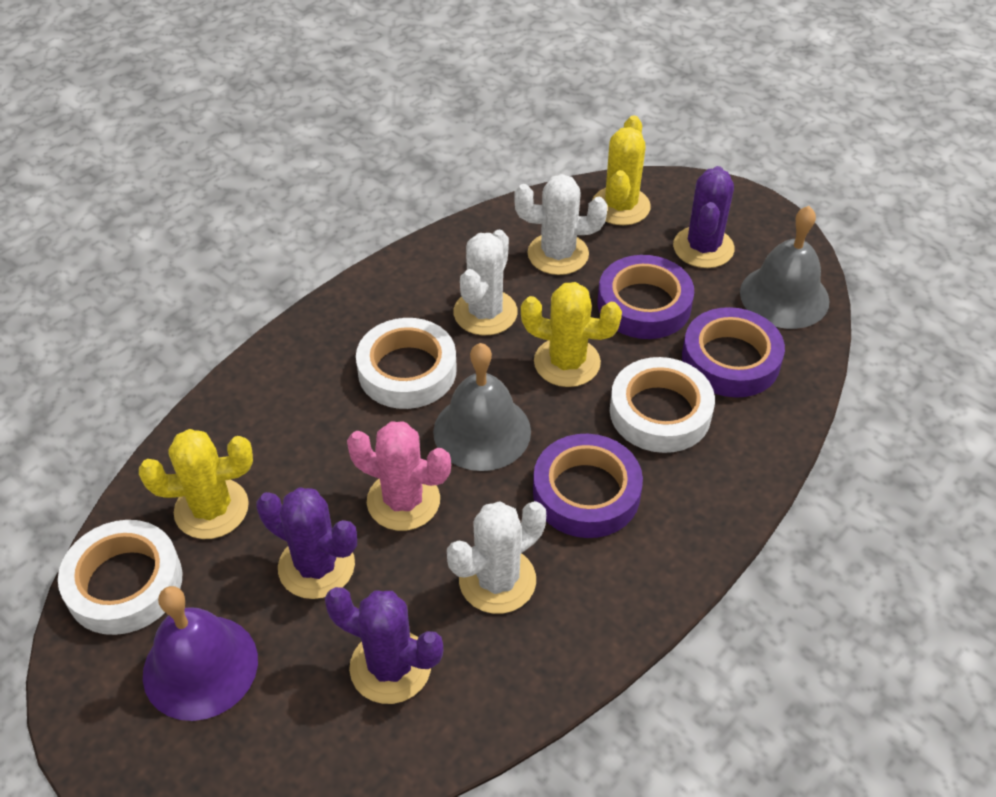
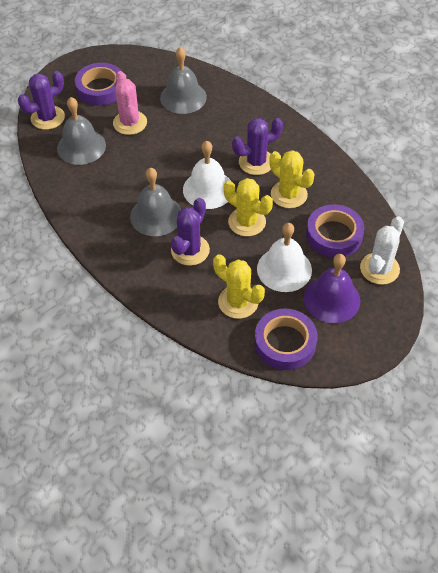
grey bell: [433,343,531,471] [740,206,830,329] = 2 -> [57,97,106,165] [130,167,181,236] [160,47,207,114] = 3
white bell: none = 0 -> [183,141,231,209] [257,223,312,292] = 2
white cactus: [447,501,546,614] [454,230,518,335] [514,174,607,275] = 3 -> [360,216,404,285] = 1
white tape: [58,520,182,635] [356,318,457,409] [610,357,715,453] = 3 -> none = 0

